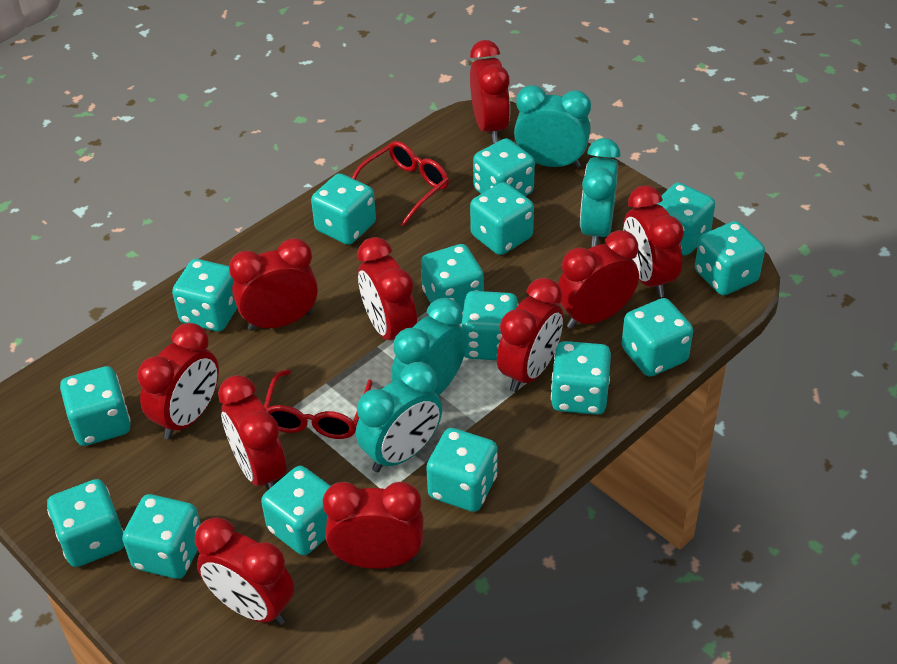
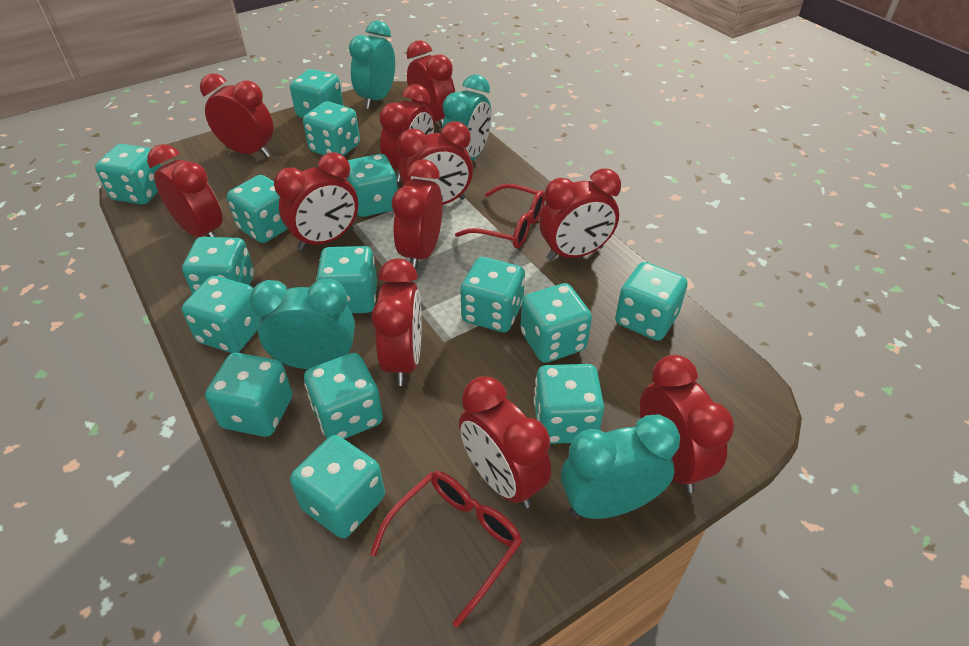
red clock: [137,323,219,440] [195,517,294,625] [218,375,286,490] [229,238,318,331] [323,482,424,569] [357,237,417,340] [470,40,510,143] [497,278,563,392] [558,230,639,329] [623,185,684,297] = 10 -> [147,144,223,237] [200,74,273,158] [274,152,358,251] [372,258,422,386] [379,84,434,182] [392,159,442,270] [398,122,473,205] [407,40,455,128] [459,376,551,509] [539,168,621,261] [640,355,734,493] = 11

